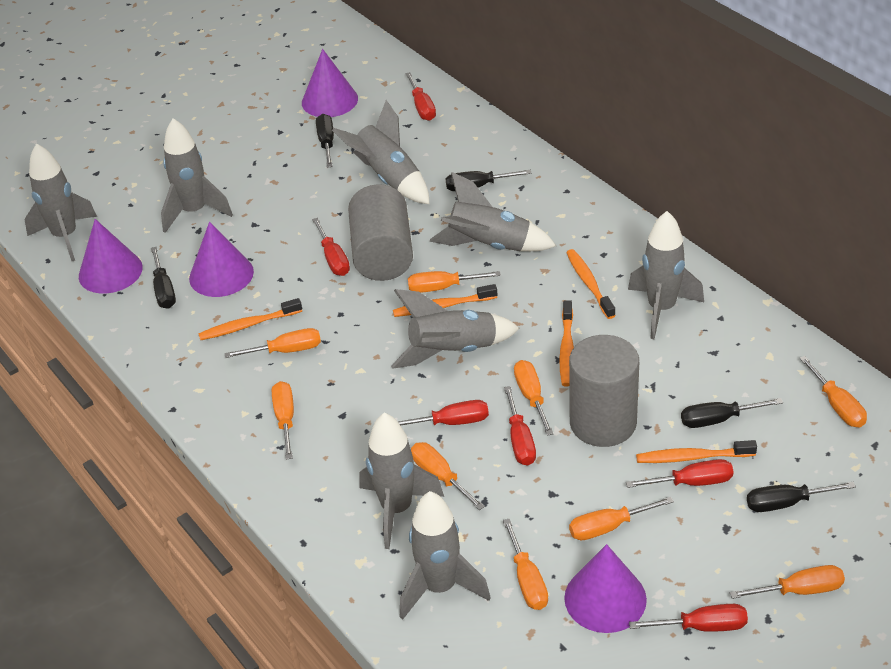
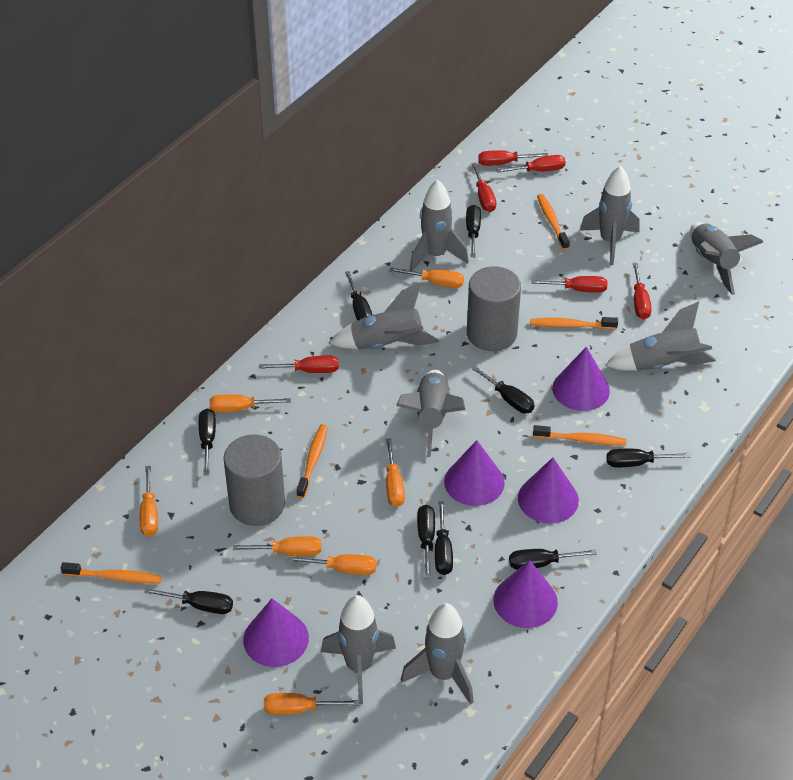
black screwdriver: [151,247,176,309] [316,114,334,168] [445,170,532,191] [681,398,783,428] [747,482,856,512] = 5 -> [144,588,233,614] [199,409,216,475] [345,271,372,321] [417,505,435,579] [435,502,453,575] [466,205,481,258] [471,365,535,414] [509,549,597,570] [607,449,691,467] = 9
orange screwdriver: [224,328,321,358] [272,381,294,460] [408,271,501,293] [411,442,485,510] [503,518,548,610] [514,360,554,436] [569,497,674,540] [730,565,845,599] [799,356,867,427] = 9 -> [140,466,158,536] [209,394,291,413] [233,536,321,556] [264,693,359,715] [288,554,376,575] [386,438,405,507] [389,267,464,288] = 7
purple cone: [79,219,143,293] [189,222,254,297] [302,49,358,117] [564,544,647,633] = 4 -> [243,599,309,667] [444,440,505,506] [493,560,558,628] [518,457,579,524] [552,347,610,411] = 5

